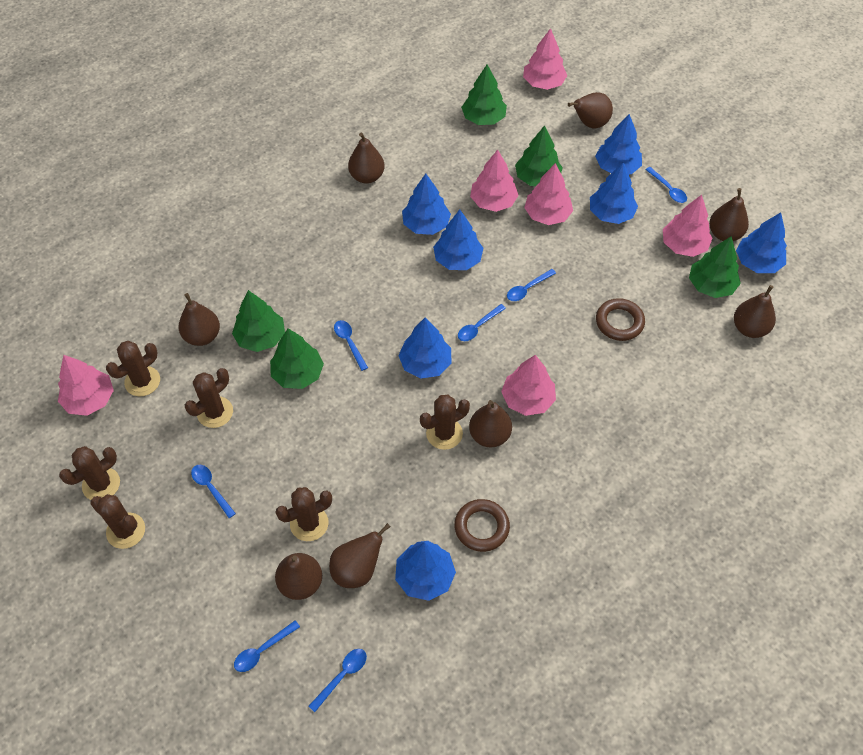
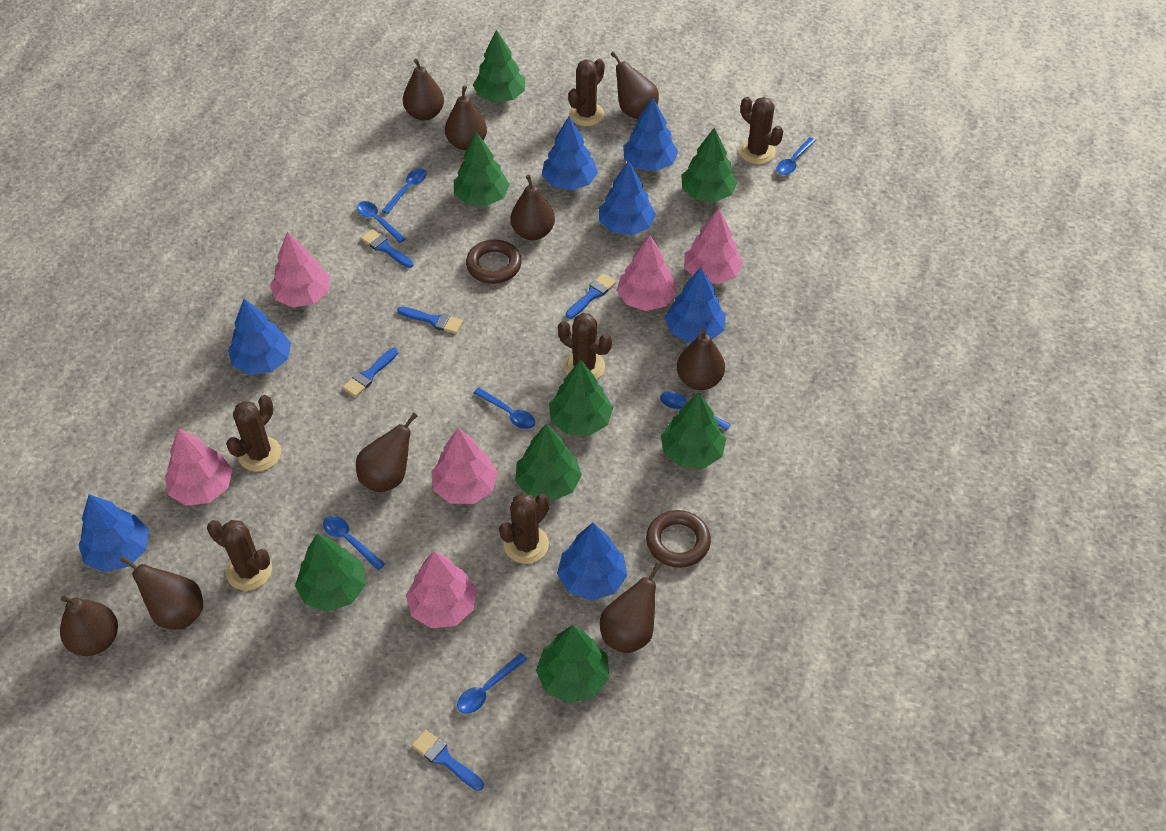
blue brush: none = 0 -> [343,348,398,397] [361,229,414,268] [397,306,463,334] [412,730,484,791] [566,273,616,319] = 5
brown pear: [178,293,220,346] [275,553,322,600] [329,523,390,588] [348,133,385,184] [469,400,512,448] [568,92,613,128] [709,188,749,241] [734,285,776,338] = 8 -> [60,596,118,656] [120,556,203,629] [356,413,417,492] [403,59,444,120] [445,85,487,150] [510,175,555,240] [600,563,661,653] [611,52,659,119] [677,328,725,390] = 9
green tree: [232,290,285,352] [270,328,324,389] [461,65,507,125] [515,125,563,186] [689,236,741,298] = 5 -> [295,534,366,612] [454,132,510,206] [473,30,525,102] [515,424,582,501] [536,625,609,703] [549,359,613,436] [661,392,726,468] [681,127,738,202] = 8

